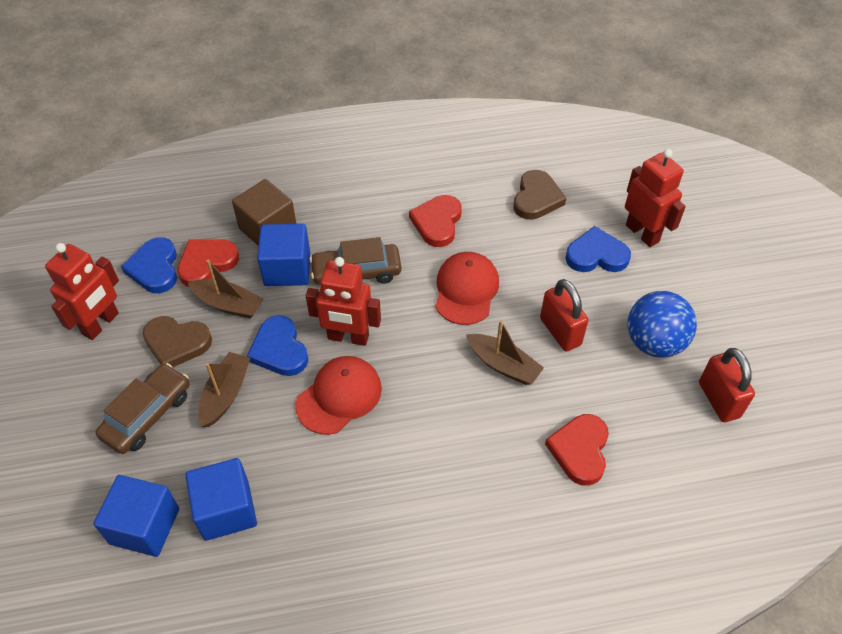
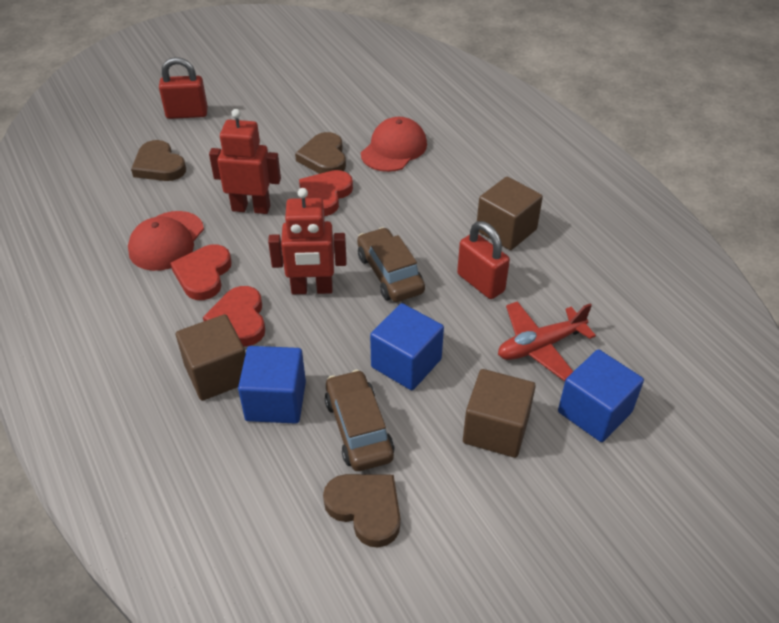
blue ball: [628,291,697,358] = 1 -> none = 0
blue heart: [121,237,177,293] [247,315,308,376] [566,226,631,272] = 3 -> none = 0
brown boat: [188,260,264,319] [198,352,250,427] [466,320,544,385] = 3 -> none = 0
brown cube: [232,179,296,246] = 1 -> [176,314,246,401] [463,369,536,458] [477,177,543,250] = 3
brown heart: [143,316,212,368] [513,170,566,220] = 2 -> [131,140,186,181] [295,132,346,174] [323,474,400,548] = 3
red plane: none = 0 -> [498,301,596,381] = 1
red robot: [45,243,119,340] [306,257,381,346] [625,149,686,247] = 3 -> [209,109,281,214] [268,188,346,294] = 2

